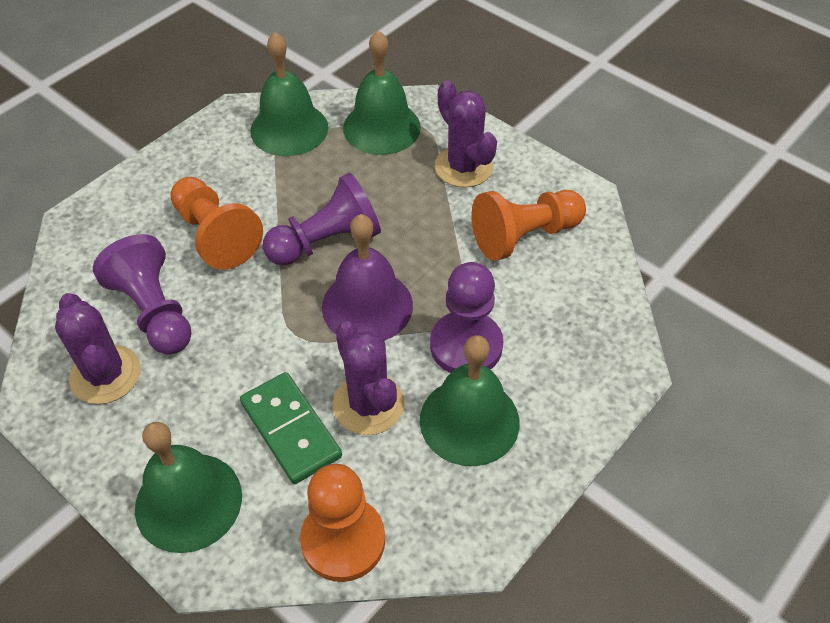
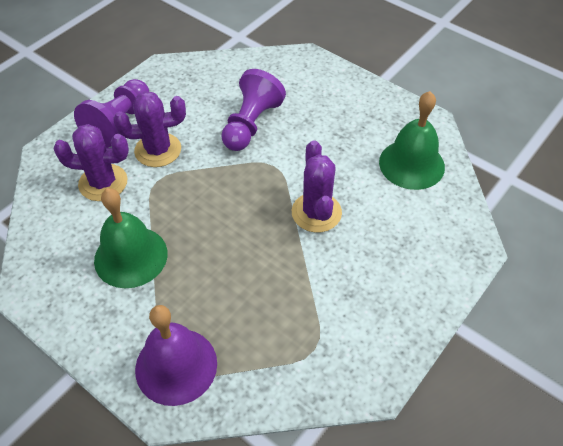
green bell: [135,422,242,553] [250,32,328,156] [343,30,421,155] [420,335,520,466] = 4 -> [94,188,168,288] [379,91,445,190] = 2
green domino: [240,372,342,484] = 1 -> none = 0
orange pawn: [170,177,263,270] [300,464,385,582] [471,190,586,261] = 3 -> none = 0
purple pawn: [93,234,192,355] [263,173,381,266] [430,262,503,373] = 3 -> [74,79,149,148] [221,69,286,151] = 2

